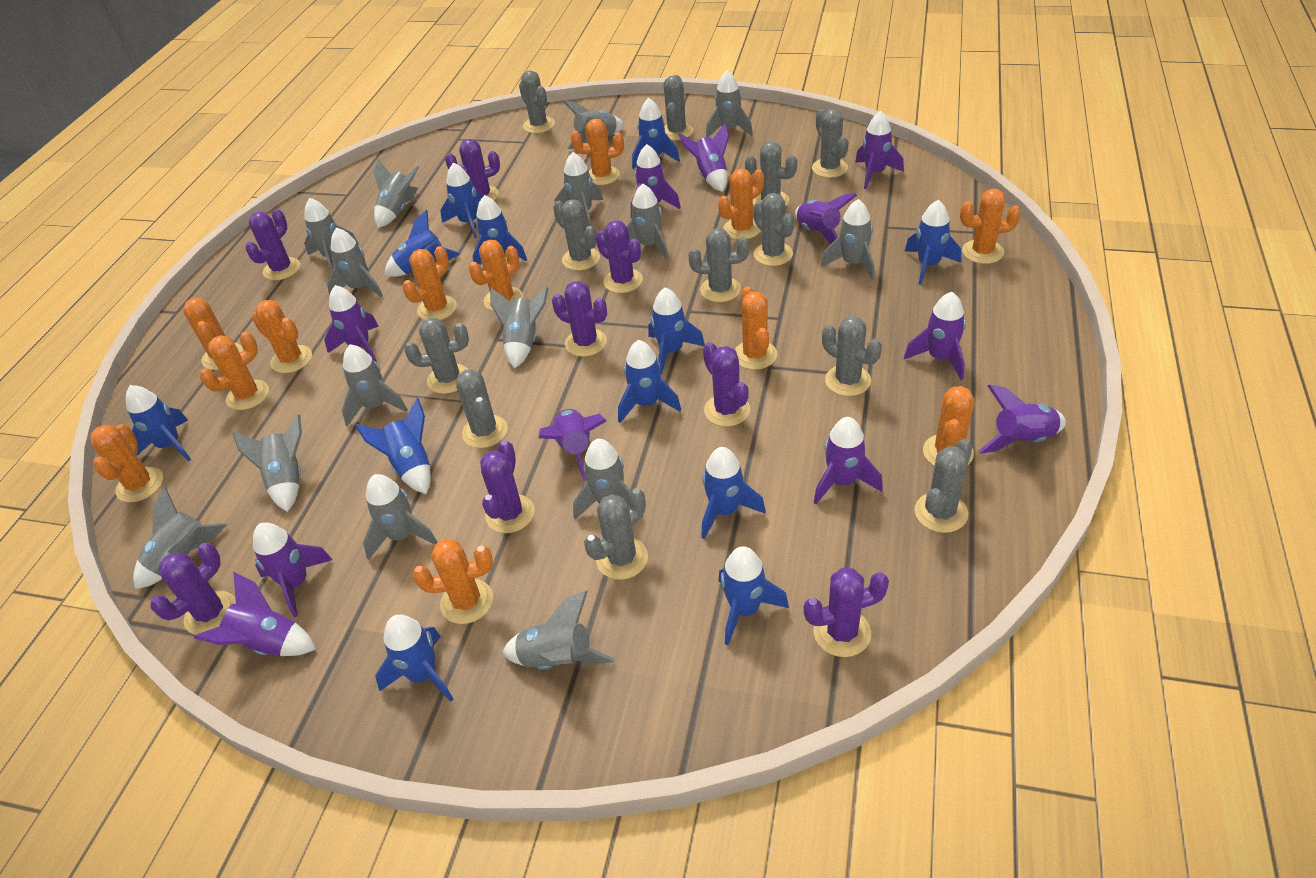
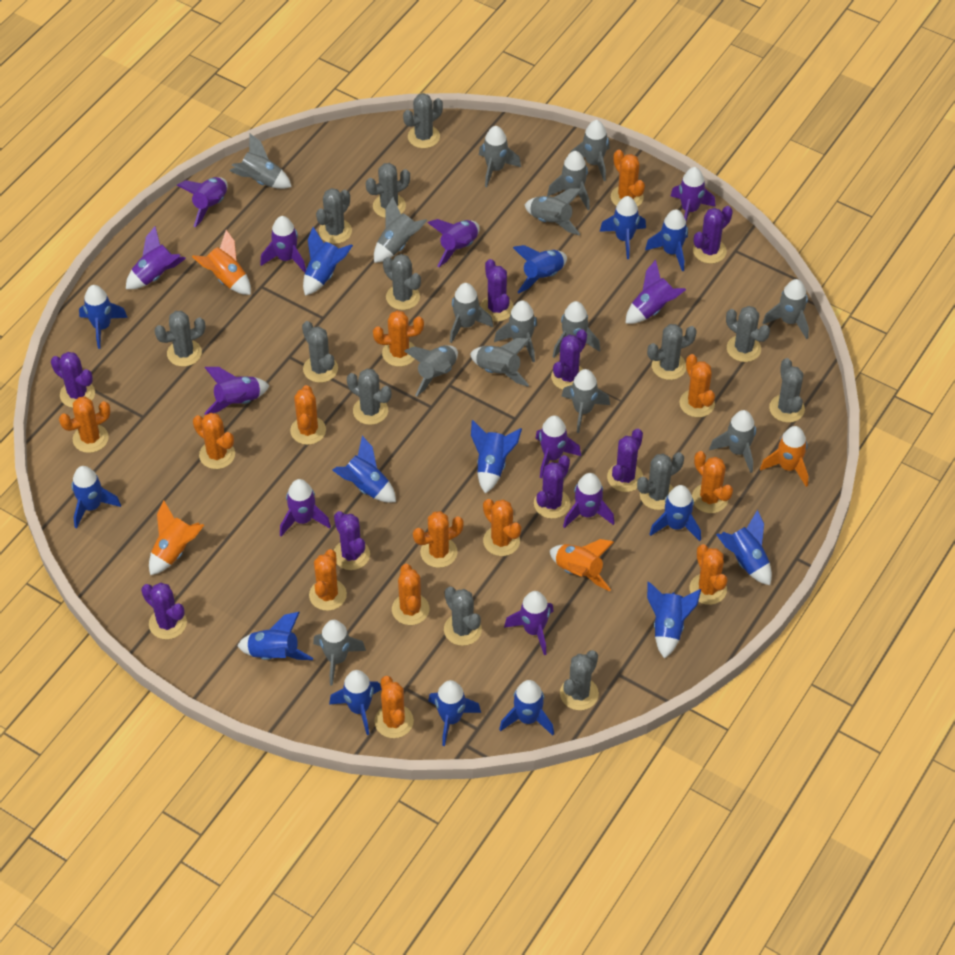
blue rocket: [126,385,191,461] [355,398,431,494] [375,614,454,702] [384,210,460,277] [440,163,483,238] [472,195,527,265] [618,340,681,423] [632,98,680,169] [648,287,705,375] [701,447,766,539] [719,546,789,645] [905,200,961,285] = 12 -> [71,466,121,529] [79,285,128,349] [237,612,313,660] [303,227,353,296] [329,670,382,735] [332,436,396,502] [428,680,481,746] [471,420,522,494] [499,680,554,736] [513,245,567,293] [600,196,646,259] [645,209,688,271] [647,582,701,659] [650,485,701,541] [716,510,772,585] = 15
grey cactus: [405,318,469,394] [456,369,508,448] [519,70,555,133] [553,199,600,271] [584,488,648,580] [663,75,693,140] [688,228,749,302] [745,141,797,206] [753,193,794,266] [812,109,848,178] [822,316,882,396] [915,439,972,533] = 12 -> [154,311,205,367] [302,321,338,383] [316,188,352,244] [347,369,391,425] [366,163,410,218] [383,254,421,310] [403,93,443,148] [444,587,482,646] [560,650,599,710] [637,452,684,510] [647,324,697,380] [726,306,770,362] [769,358,805,423] = 13
orange cactus: [90,424,163,502] [183,298,243,370] [200,332,269,410] [252,300,312,373] [402,246,457,320] [413,539,493,624] [469,240,523,312] [571,119,624,185] [718,169,764,240] [735,286,777,370] [923,386,974,466] [960,189,1021,264] = 12 -> [59,396,111,453] [193,413,235,469] [290,385,326,445] [309,549,347,611] [373,311,424,367] [374,676,414,738] [392,564,429,625] [413,511,464,568] [483,499,521,556] [611,150,645,207] [679,354,715,417] [690,544,727,605] [692,451,733,513] = 13
orange rocket: none = 0 -> [149,500,204,575] [192,229,251,295] [550,539,614,591] [760,426,808,487] = 4

